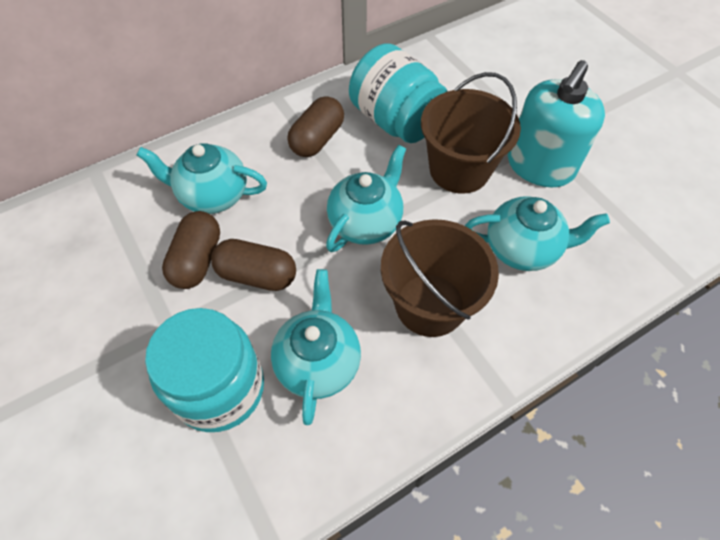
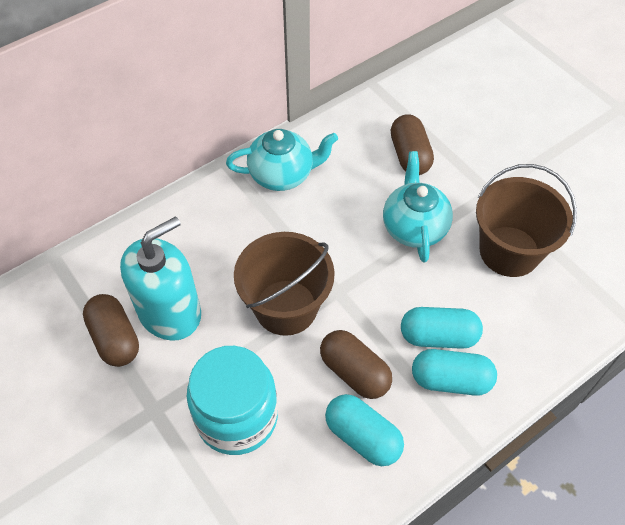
turquoise capsule: none = 0 -> [325,394,404,466] [401,307,483,349] [412,349,497,396] = 3
turquoise jar: [145,308,264,432] [349,43,448,143] = 2 -> [187,346,278,455] = 1
turquoise teapot: [136,143,267,214] [271,269,361,425] [326,145,406,252] [465,196,610,271] = 4 -> [226,129,338,191] [383,151,453,263] = 2

